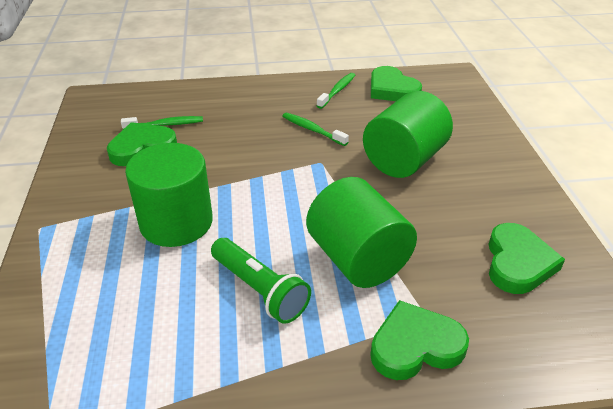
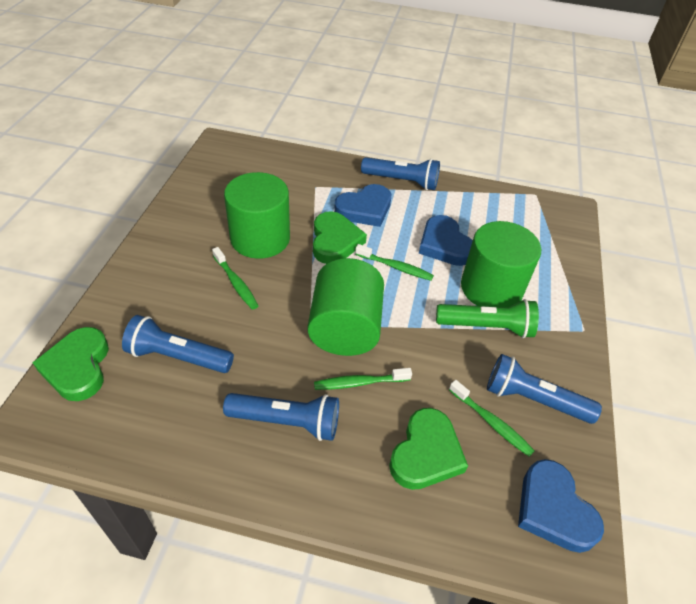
blue flashlight: none = 0 -> [122,315,234,373] [223,393,339,441] [361,157,440,190] [487,354,602,424] = 4
blue heart: none = 0 -> [334,184,391,227] [419,215,473,266] [518,459,604,553] = 3
green heart: [107,122,177,166] [370,300,469,380] [371,66,422,101] [488,223,565,294] = 4 -> [32,327,109,401] [313,211,367,264] [389,408,468,490] = 3
green toothbrush: [121,116,203,129] [283,113,349,146] [317,73,355,109] = 3 -> [212,247,258,310] [314,368,412,390] [355,244,434,281] [449,380,535,457] = 4

